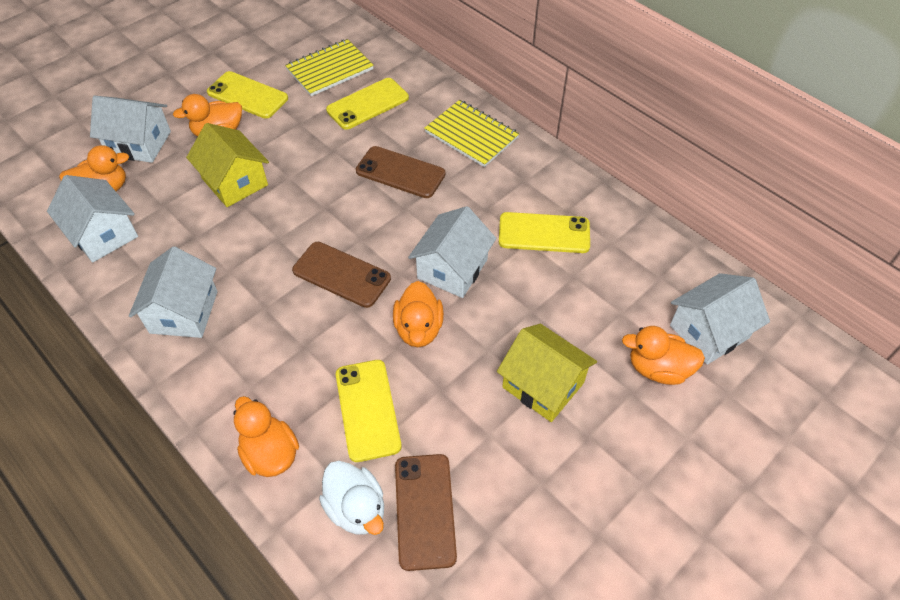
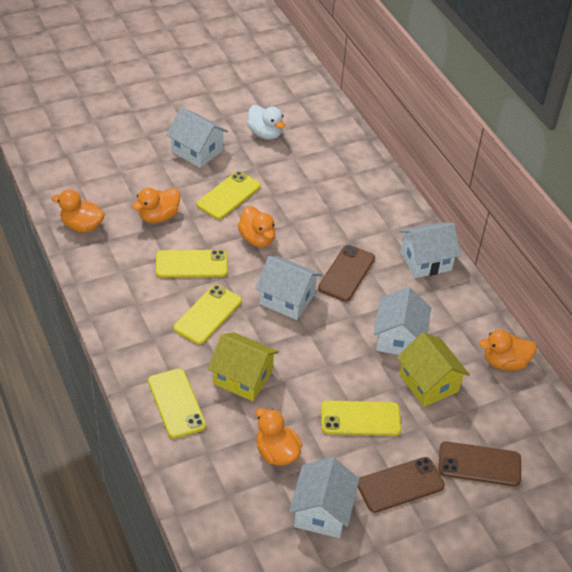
yellow notebook: [285,39,374,96] [424,100,519,167] = 2 -> none = 0
yellow phone: [207,71,288,119] [326,78,409,130] [336,360,401,462] [499,212,590,253] = 4 -> [148,368,206,439] [156,250,228,278] [174,285,242,345] [197,171,261,219] [321,401,401,436] = 5

